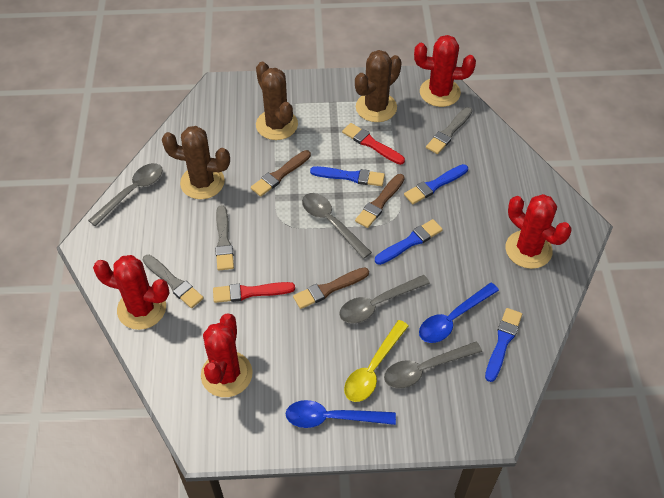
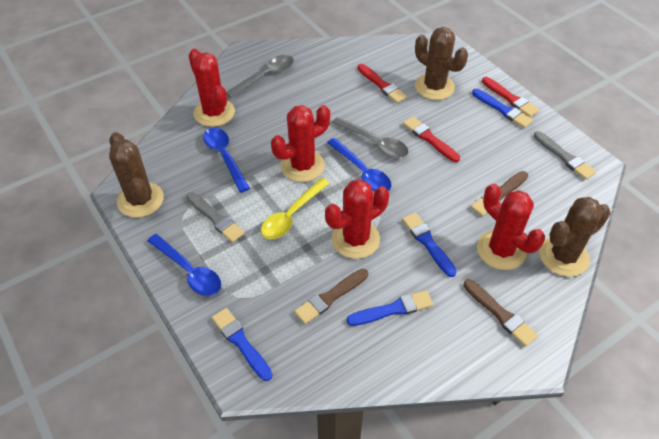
blue spoon: [286,400,396,428] [419,283,499,343] = 2 -> [147,234,221,296] [204,128,250,192] [327,138,391,191] = 3
grey brush: [143,255,204,308] [215,205,234,270] [426,107,472,154] = 3 -> [186,192,245,243] [534,131,596,180] = 2
grey spoon: [88,163,163,226] [302,193,372,259] [339,275,430,324] [384,342,482,388] = 4 -> [226,55,294,98] [332,117,408,158] = 2
red brush: [213,282,295,303] [342,123,405,165] = 2 -> [358,64,407,103] [403,116,460,162] [482,77,539,117] = 3

